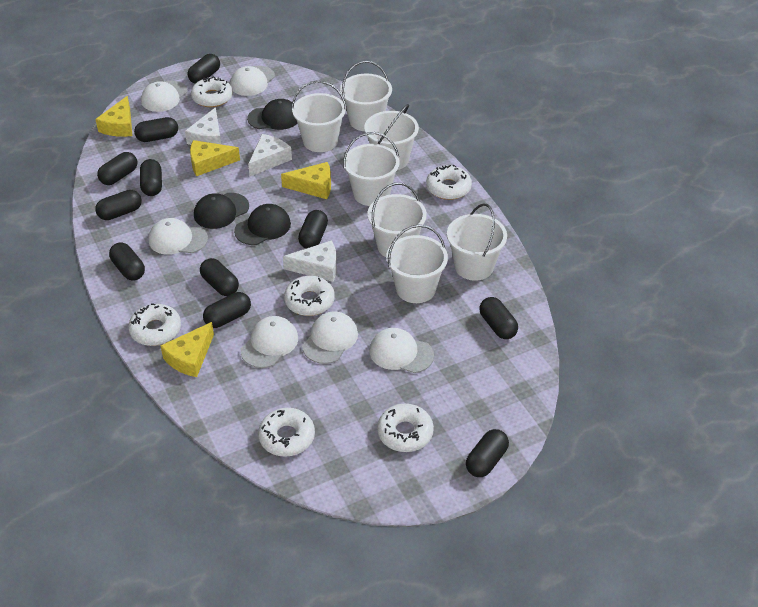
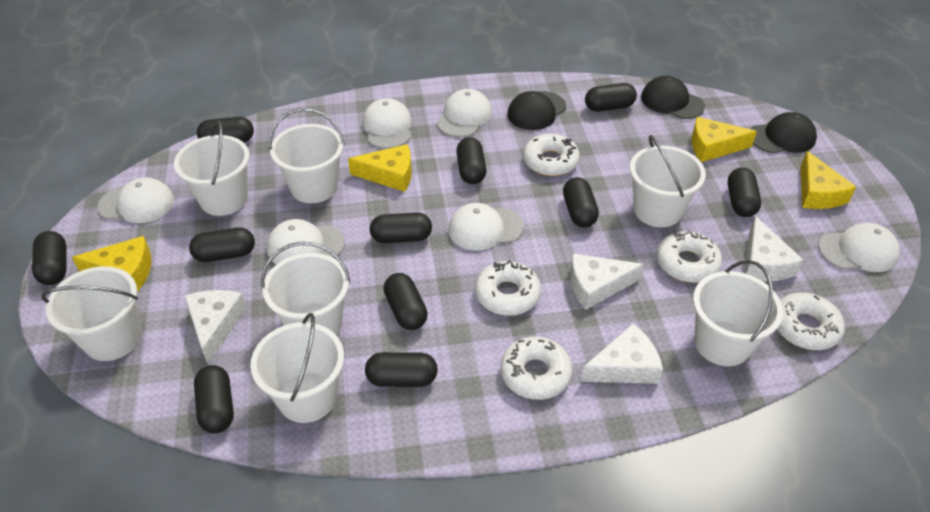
white cheese: [185,107,221,145] [248,134,292,176] [283,240,337,282] = 3 -> [184,290,246,364] [570,254,644,310] [581,324,663,384] [745,216,803,282] = 4
white donut: [128,303,181,346] [191,76,233,107] [258,408,315,457] [284,276,335,316] [377,404,434,452] [426,165,472,200] = 6 -> [475,260,541,316] [501,337,572,400] [523,134,580,176] [657,230,722,283] [777,292,845,350] = 5

